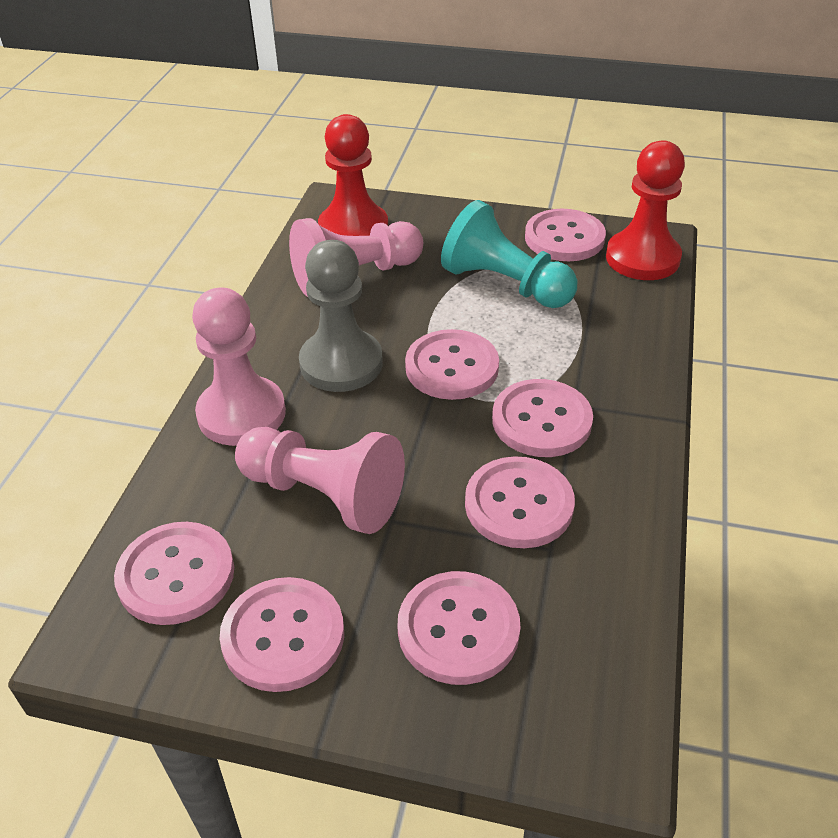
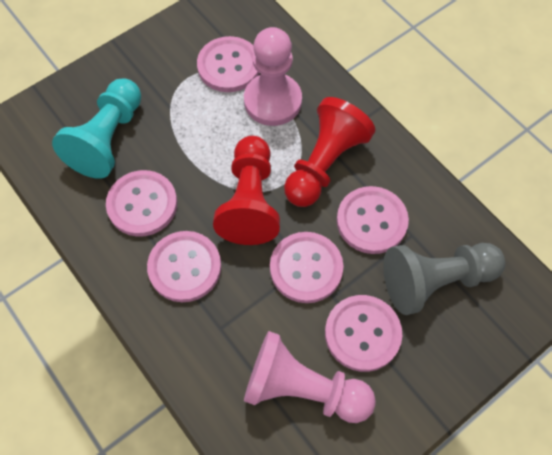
pink button: [114,522,234,625] [220,577,344,692] [398,571,520,685] [405,329,499,400] [465,456,575,548] [492,379,593,457] [525,209,606,261] = 7 -> [106,170,177,237] [147,231,221,302] [197,36,259,92] [270,232,343,303] [325,295,402,372] [337,186,409,254] = 6
pink pawn: [192,288,286,446] [235,427,405,534] [289,218,423,297] = 3 -> [244,27,302,126] [244,331,376,423] = 2

